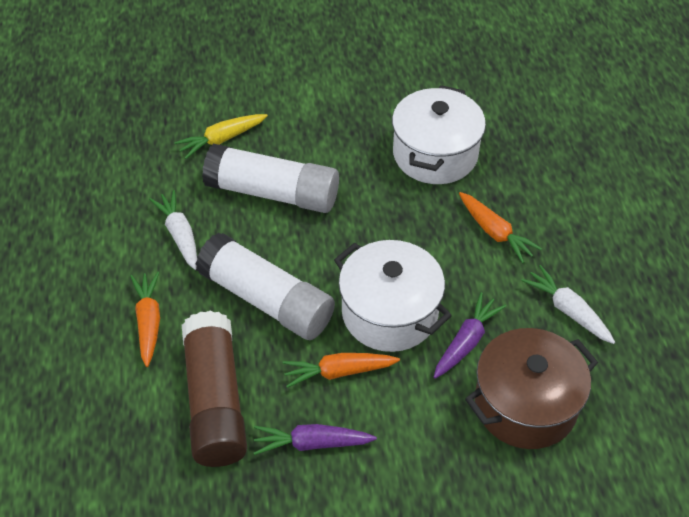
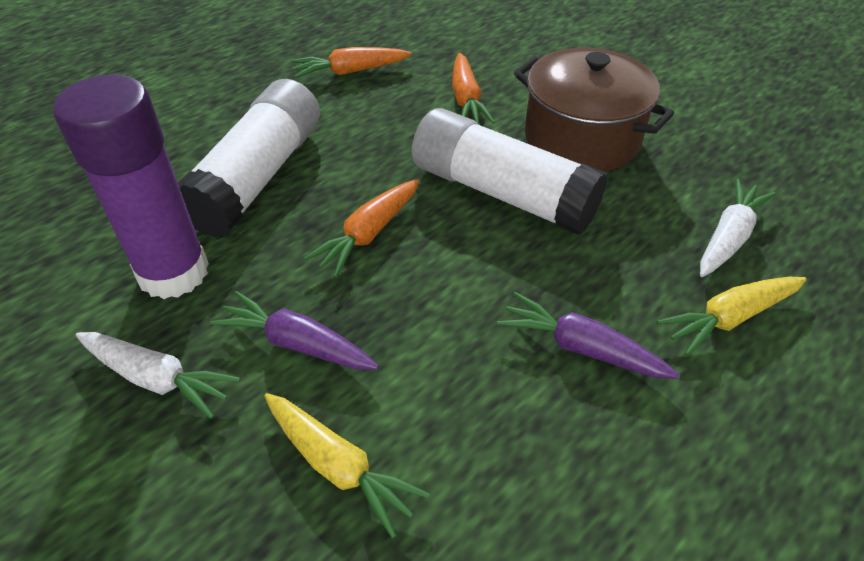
brown glue stick: [182,311,247,467] = 1 -> none = 0
purple glue stick: none = 0 -> [54,74,209,299] = 1
white pot: [334,240,452,352] [392,85,486,184] = 2 -> none = 0
yellow carrot: [174,114,268,159] = 1 -> [264,393,430,538] [657,277,807,356] = 2

